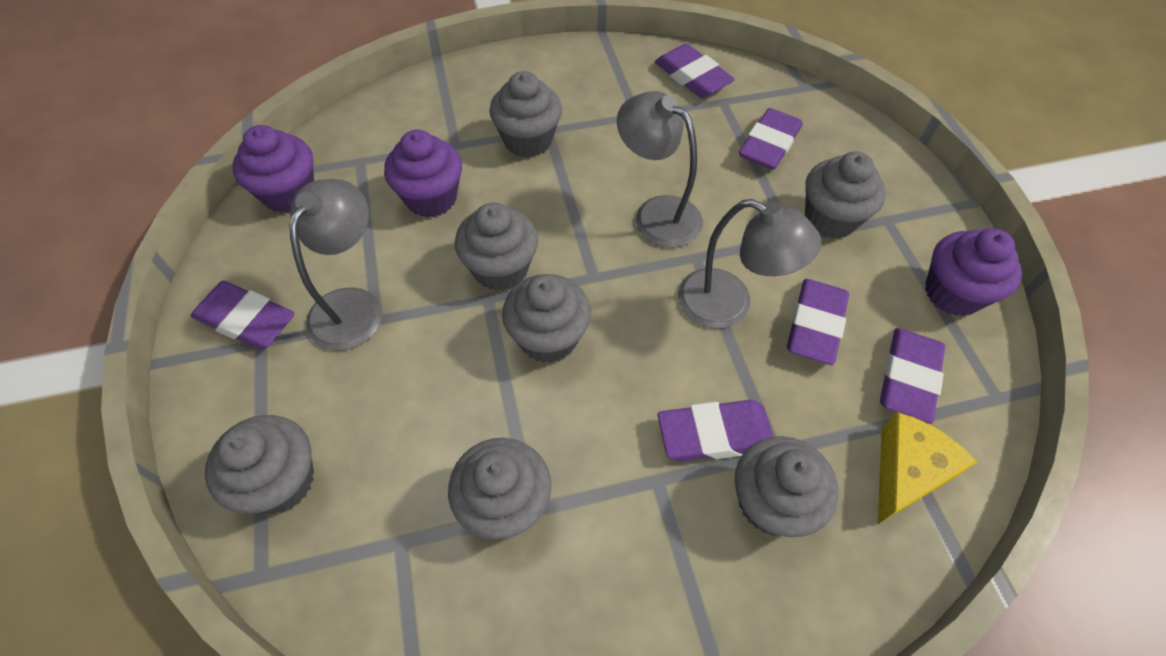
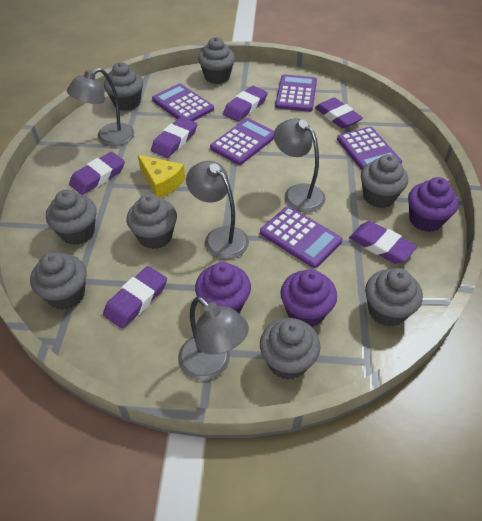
grey cupcake: [205,415,314,514] [448,438,551,540] [455,202,538,291] [489,71,562,158] [502,274,591,363] [735,436,838,537] [805,151,886,239] = 7 -> [30,252,87,310] [46,190,97,245] [104,62,143,111] [127,194,177,249] [198,37,235,84] [260,318,320,380] [361,154,408,208] [365,268,423,327] = 8
grey lamp: [289,179,382,351] [617,91,703,248] [678,199,822,329] = 3 -> [67,68,134,146] [178,297,249,380] [186,161,249,259] [274,118,326,212] = 4
purple calculator: none = 0 -> [152,84,214,121] [210,118,274,165] [260,206,342,268] [275,74,317,112] [337,127,402,170] = 5

